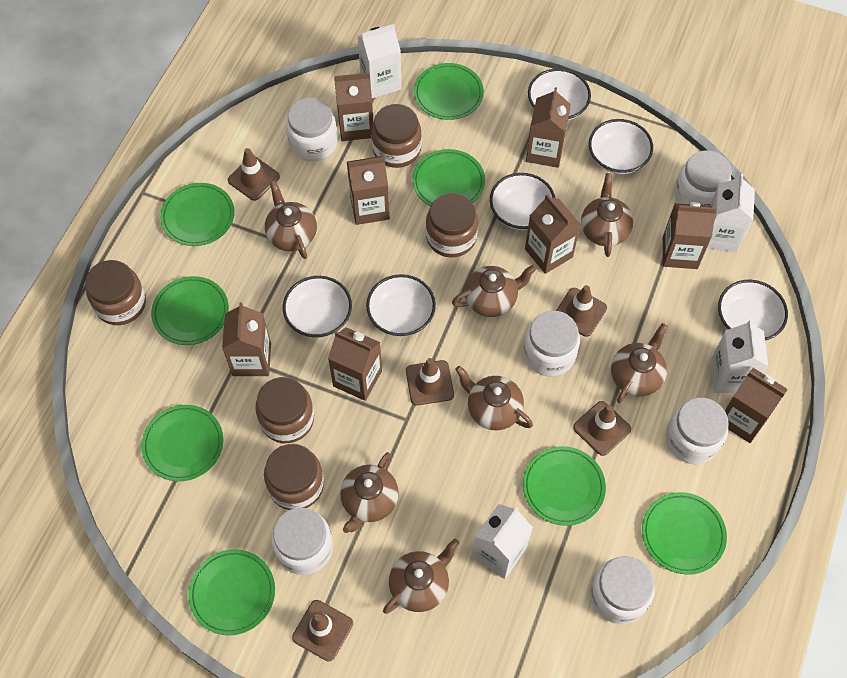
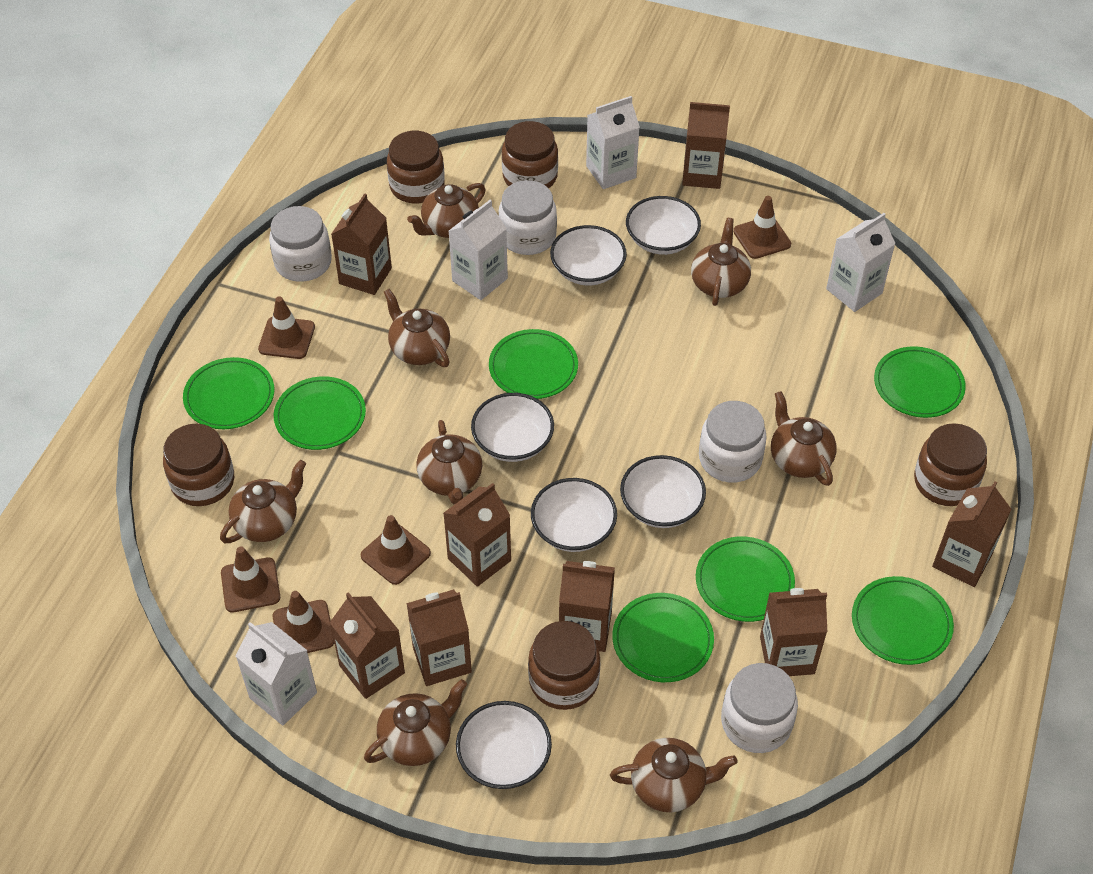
brown teapot: [265,181,317,259] [340,452,399,533] [383,539,459,614] [452,265,537,317] [455,366,533,430] [581,173,633,257] [611,323,668,403] = 7 -> [220,460,306,543] [364,679,467,766] [384,289,450,367] [407,183,486,238] [416,420,482,505] [610,738,738,812] [691,218,751,306] [771,391,837,486] = 8
green plate: [141,405,223,481] [151,276,229,345] [160,183,235,246] [188,549,275,635] [412,149,485,206] [414,63,484,120] [523,446,606,526] [642,492,727,575] = 8 -> [183,357,274,429] [274,376,366,450] [489,329,578,399] [612,593,714,682] [696,537,795,622] [852,576,954,665] [874,346,966,418] = 7
white jar: [271,507,333,575] [286,98,338,161] [523,311,580,376] [590,556,655,624] [666,398,729,464] [675,150,732,206] = 6 -> [269,206,332,282] [499,180,557,255] [699,401,767,483] [721,663,798,753] = 4

